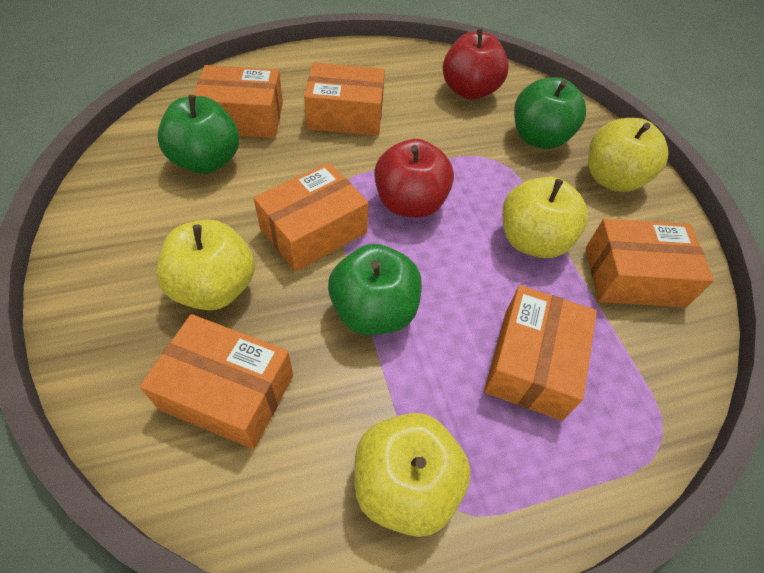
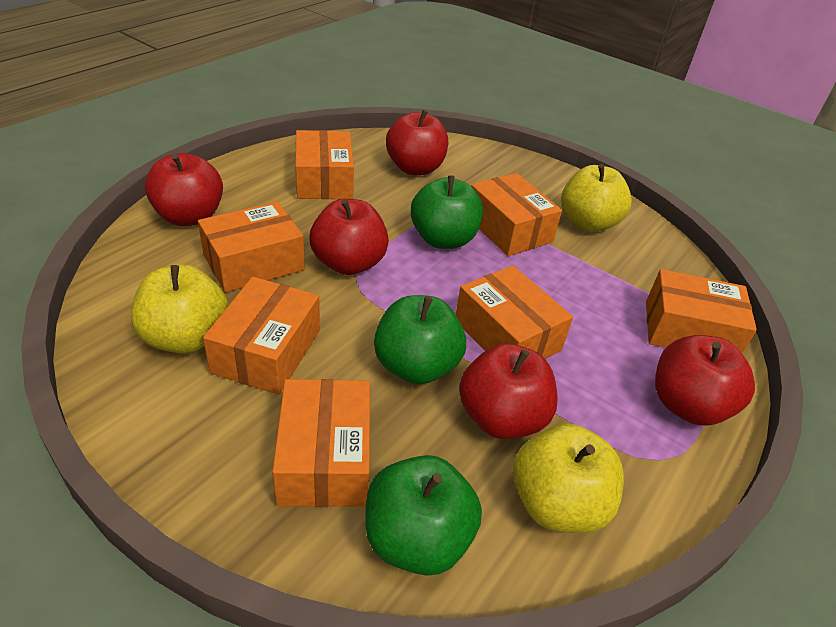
orange box: [140,314,293,449] [194,65,283,138] [254,162,369,272] [304,62,385,136] [484,285,597,421] [586,218,714,308] = 6 -> [198,202,305,293] [203,277,320,395] [272,379,370,507] [295,130,354,199] [455,265,573,359] [471,173,562,256] [646,269,757,353] = 7
red apple: [374,139,454,218] [443,29,509,100] = 2 -> [145,153,223,226] [310,199,389,275] [386,110,448,175] [459,343,558,439] [655,335,755,425] = 5
yellow apple: [156,220,255,310] [354,413,471,537] [502,177,588,258] [588,118,668,192] = 4 -> [131,265,228,354] [513,424,624,533] [561,164,632,232] = 3

